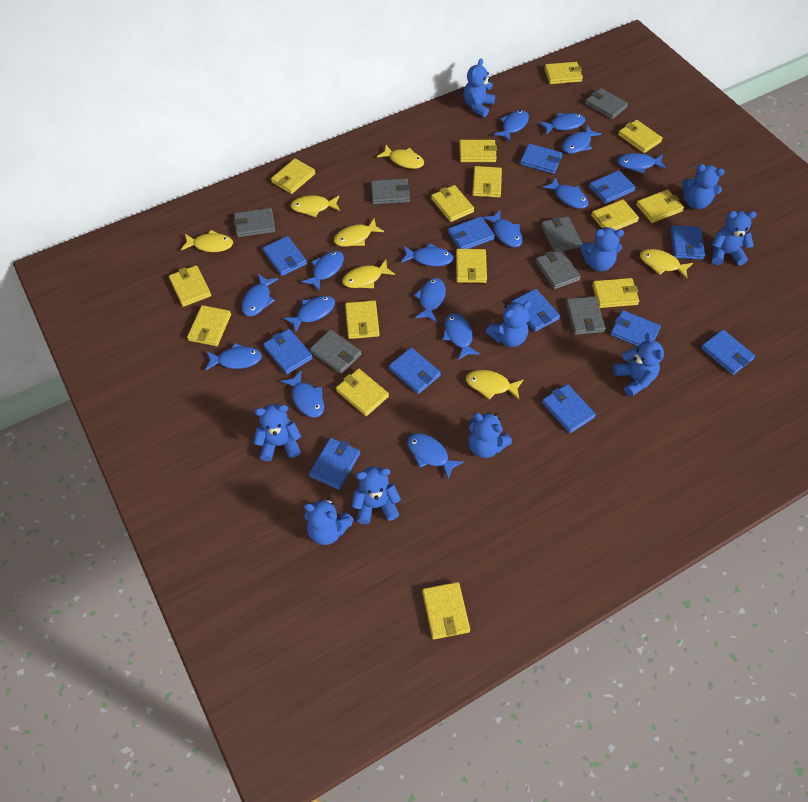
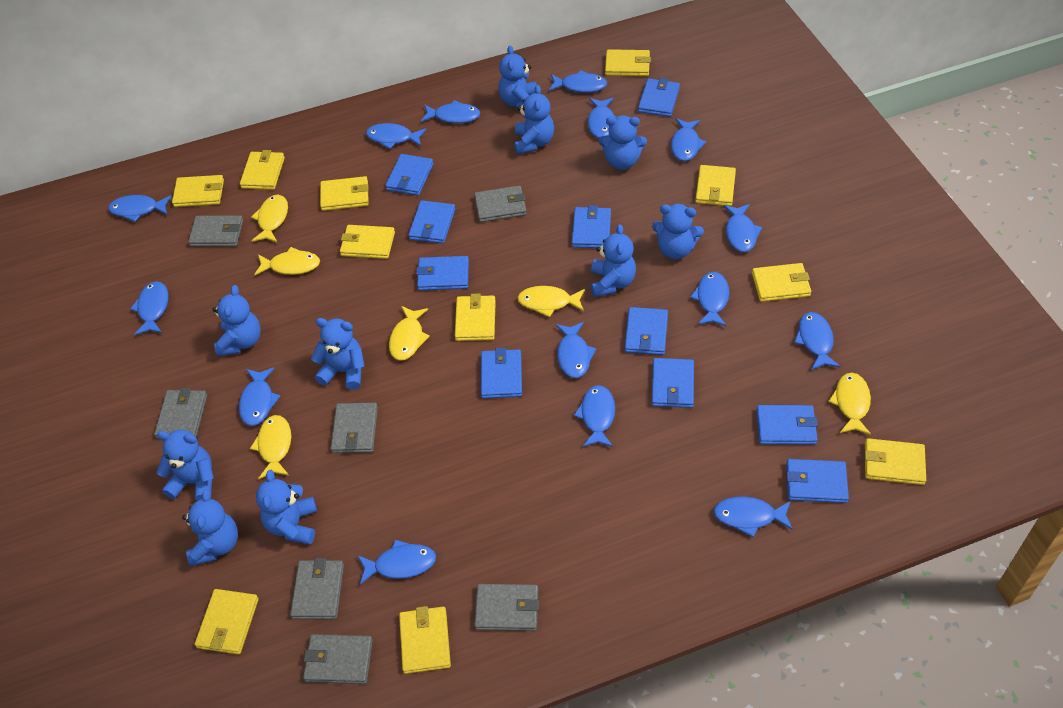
blue wallet: [263,236,307,276] [263,329,313,374] [309,438,360,490] [389,347,441,394] [448,217,495,249] [512,289,560,332] [520,144,563,174] [542,384,596,433] [589,170,636,204] [610,310,661,347] [670,225,705,260] [701,329,755,375] = 12 -> [385,154,434,196] [408,200,455,244] [416,256,469,291] [481,348,522,399] [572,205,611,248] [625,307,668,355] [638,78,680,117] [652,358,694,408] [756,405,818,445] [786,459,849,503] = 10
yellow fish: [181,230,233,252] [290,195,340,217] [334,218,384,247] [342,260,395,288] [377,145,424,169] [466,370,523,400] [640,249,693,279] = 7 -> [250,415,291,479] [251,195,288,243] [254,247,320,275] [389,306,430,361] [517,286,585,317] [828,373,871,435] = 6
yellow wallet: [169,265,211,307] [187,305,231,346] [271,158,315,194] [336,369,389,416] [345,300,379,339] [422,582,470,639] [431,185,474,222] [456,249,487,283] [459,140,497,162] [472,166,502,198] [544,62,583,84] [591,199,639,230] [592,278,639,308] [618,120,663,153] [636,189,684,223] = 15 -> [172,175,224,207] [195,589,259,655] [240,150,285,190] [320,176,369,211] [340,225,395,259] [399,606,451,674] [455,294,496,341] [605,49,651,76] [695,165,736,206] [752,263,811,302] [865,438,926,485] = 11

